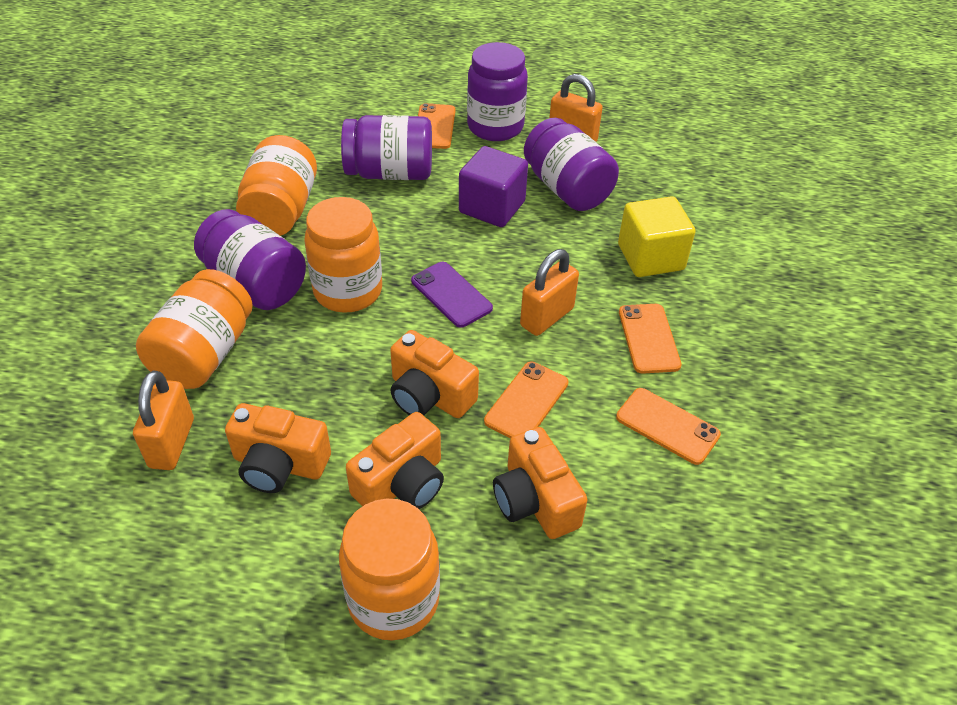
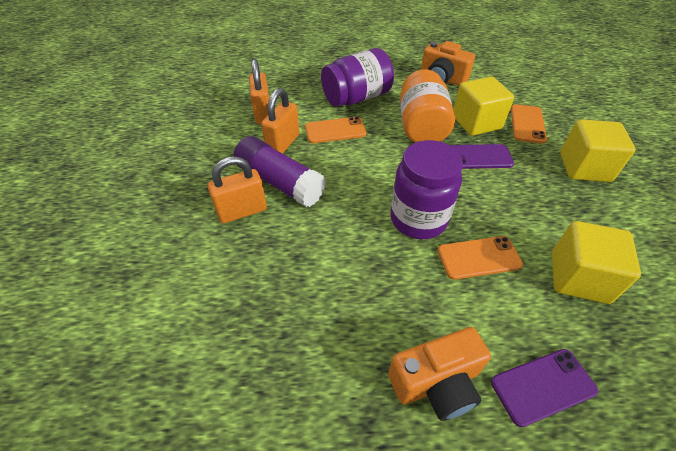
orange camera: [225,403,331,493] [346,412,444,509] [390,330,479,418] [493,427,588,539] = 4 -> [388,327,491,421] [421,41,475,86] = 2
orange jar: [136,269,253,389] [236,135,317,236] [304,197,382,313] [339,499,440,641] = 4 -> [400,69,455,143] = 1
orange phone: [418,103,455,149] [484,362,568,439] [616,388,721,465] [619,304,682,374] = 4 -> [305,116,366,143] [437,236,523,280] [511,104,547,144] = 3
purple cube: [459,146,528,227] = 1 -> none = 0
purple glue stick: none = 0 -> [234,136,326,207] = 1
purple jar: [194,209,306,310] [341,115,432,180] [467,42,528,141] [524,118,619,211] = 4 -> [321,48,394,107] [390,140,463,239] = 2
purple phone: [411,262,493,328] = 1 -> [450,144,514,169] [491,349,598,427] = 2
yellow cube: [618,196,696,277] = 1 -> [453,76,514,136] [552,221,641,304] [560,119,636,182] = 3

